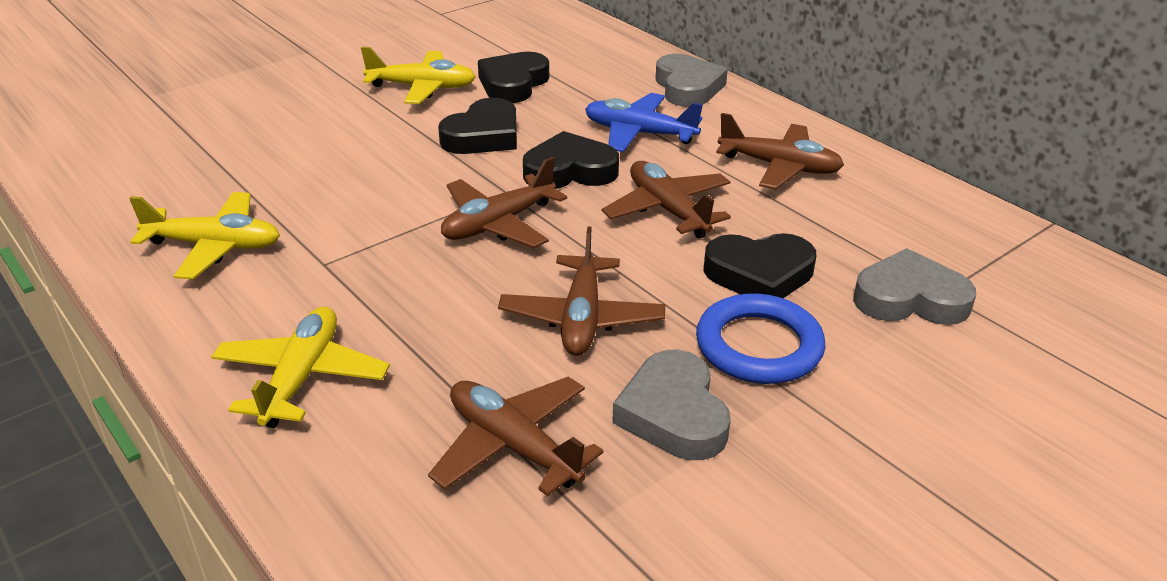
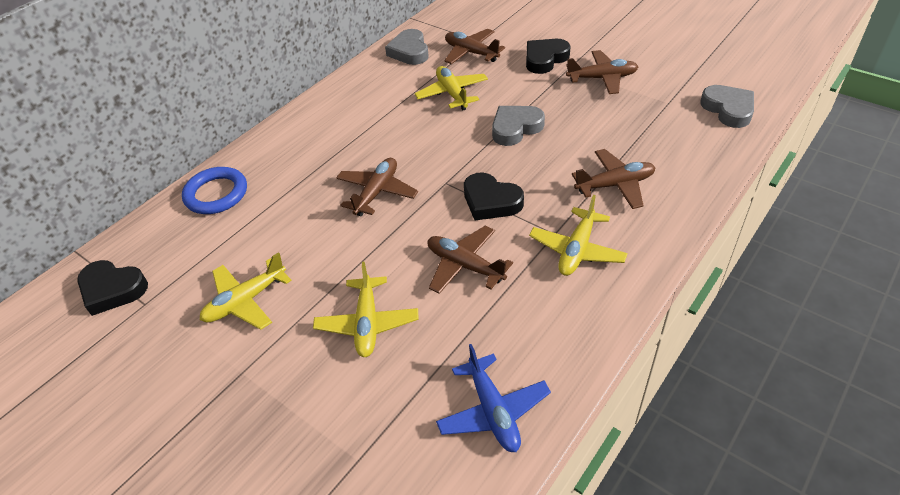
black heart: [438,98,517,154] [478,52,549,103] [523,131,619,189] [704,233,816,298] = 4 -> [77,260,148,316] [464,172,524,220] [526,39,571,74] = 3
yellow plane: [129,192,280,279] [211,307,390,428] [361,47,476,104] = 3 -> [200,252,292,330] [313,261,419,357] [414,66,488,110] [529,195,628,276] = 4

